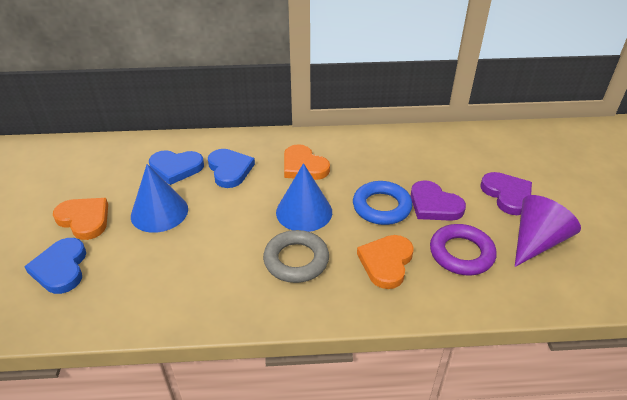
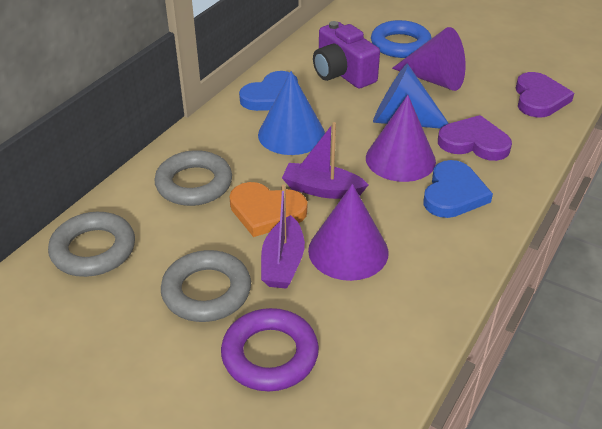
blue heart: [24,238,86,294] [149,150,204,185] [208,149,255,188] = 3 -> [239,71,298,111] [423,160,493,218] = 2
grey ring: [263,230,329,283] = 1 -> [48,212,135,277] [154,150,232,206] [161,250,251,322] = 3
orange heart: [53,198,108,240] [284,144,330,180] [357,235,414,289] = 3 -> [230,182,307,237] = 1
purple boat: none = 0 -> [261,184,305,289] [282,122,369,199] = 2
purple camera: none = 0 -> [313,21,380,88] = 1
purple cone: [515,195,581,267] = 1 -> [308,184,388,281] [366,95,436,182] [392,27,465,91] = 3

